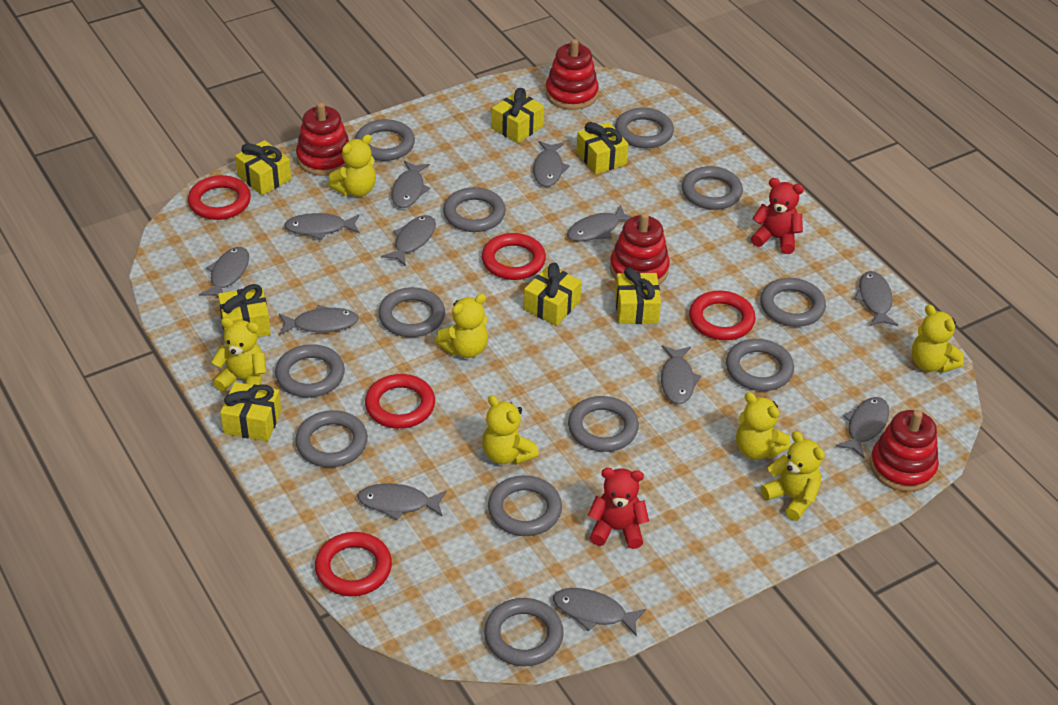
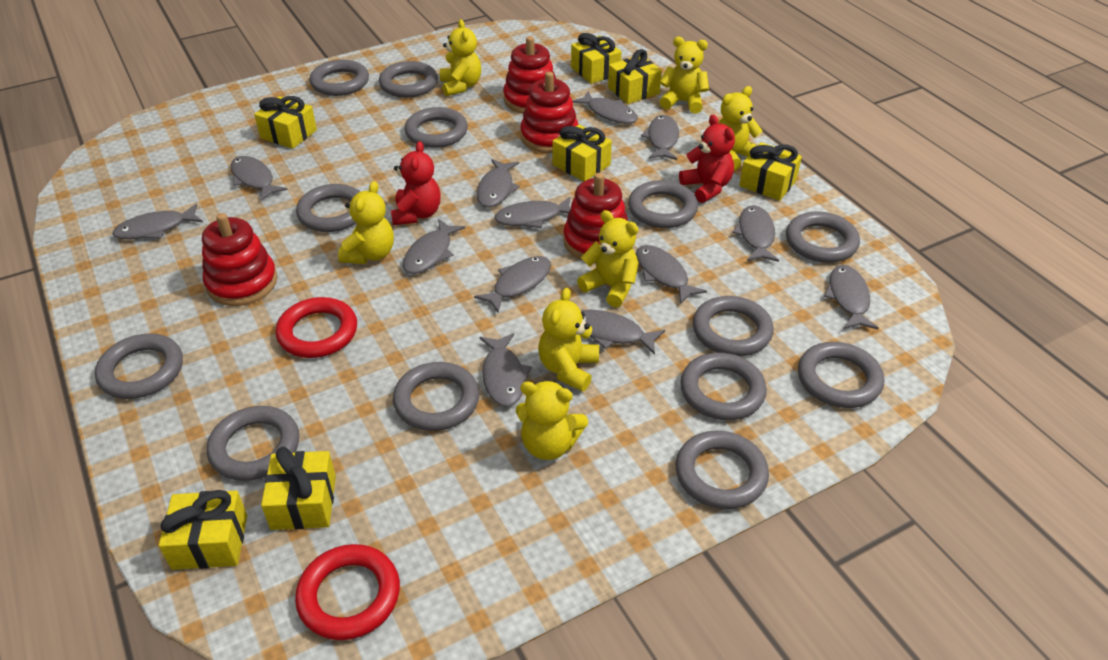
grey fish: [199,247,249,297] [279,305,359,335] [284,213,360,240] [357,483,446,520] [381,215,436,266] [391,161,430,208] [533,141,570,187] [553,588,646,636] [567,205,631,242] [661,345,702,404] [836,397,889,458] [854,271,898,326] = 12 -> [112,204,203,239] [231,156,287,201] [403,219,465,274] [474,256,551,313] [477,159,520,208] [479,333,532,407] [494,197,571,228] [572,91,638,124] [581,310,665,355] [636,245,707,304] [641,115,679,160] [732,205,779,262] [824,265,879,329] = 13
grey ring: [275,344,345,398] [295,410,368,467] [355,119,415,161] [378,287,445,337] [443,187,506,232] [484,598,564,666] [488,475,562,536] [568,396,639,452] [615,108,674,148] [682,166,743,210] [726,339,794,391] [760,278,826,327] = 12 -> [95,334,183,399] [207,406,299,481] [296,184,360,232] [309,60,369,96] [379,61,438,98] [393,362,479,431] [404,107,468,148] [628,180,698,228] [676,431,769,509] [680,353,767,420] [693,296,774,356] [786,211,860,263] [798,342,884,408] = 13
red ring: [188,175,251,220] [315,532,392,596] [365,374,435,429] [482,233,546,280] [689,291,756,340] = 5 -> [276,297,357,358] [295,544,400,640] = 2

